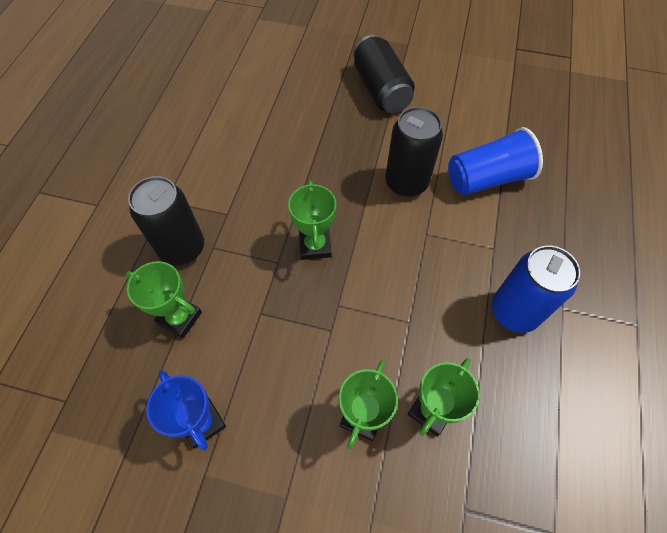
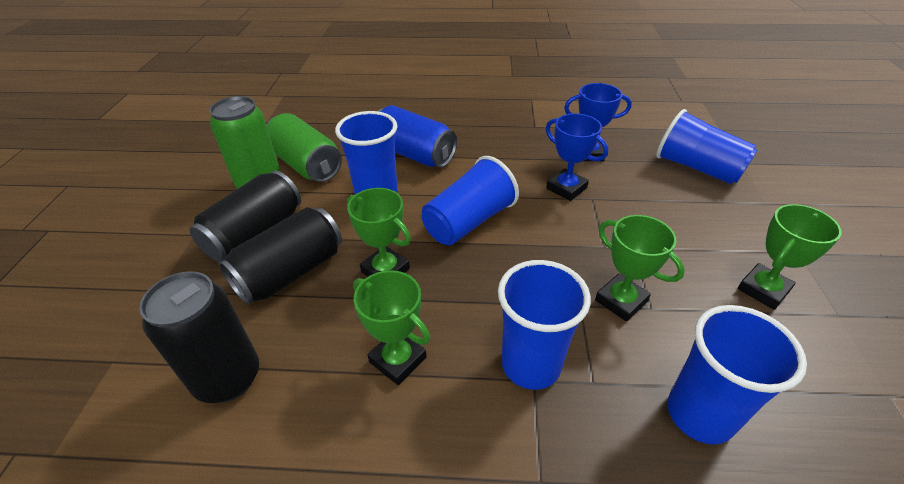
blue cup: [448,127,543,195] = 1 -> [335,111,398,195] [422,156,519,245] [498,260,591,390] [656,109,758,184] [667,305,807,445] = 5
blue trophy: [146,370,226,451] = 1 -> [546,113,608,201] [564,83,632,161] = 2
green can: none = 0 -> [209,96,281,189] [267,113,342,182] = 2

